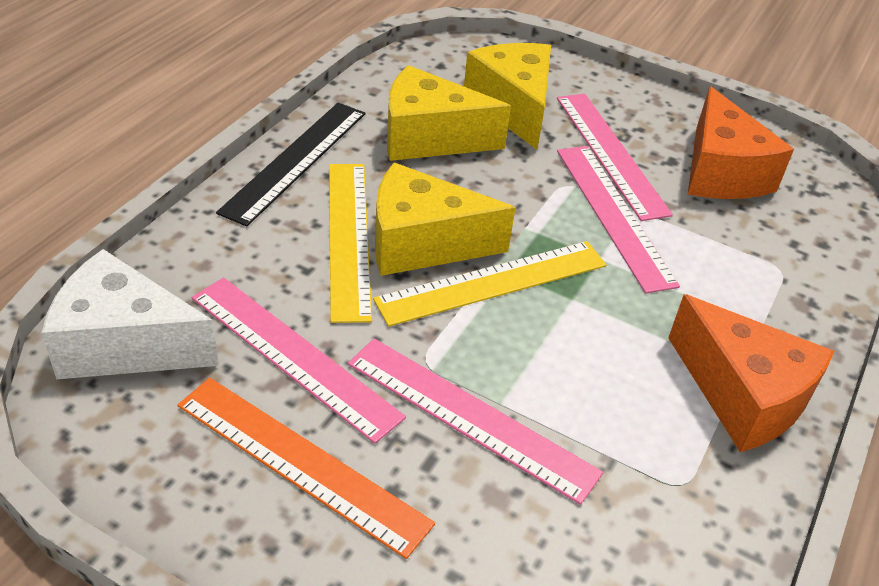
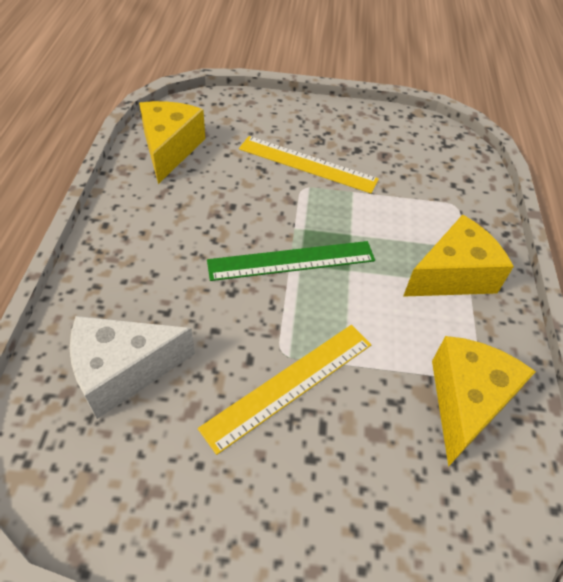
black ruler: [216,103,365,227] = 1 -> none = 0
green ruler: none = 0 -> [207,241,375,281] = 1
orange cheese: [668,294,834,452] [688,86,794,199] = 2 -> none = 0
orange ruler: [178,378,435,559] = 1 -> none = 0
pink ruler: [192,277,406,444] [348,338,603,505] [557,94,673,221] [557,146,680,294] = 4 -> none = 0

